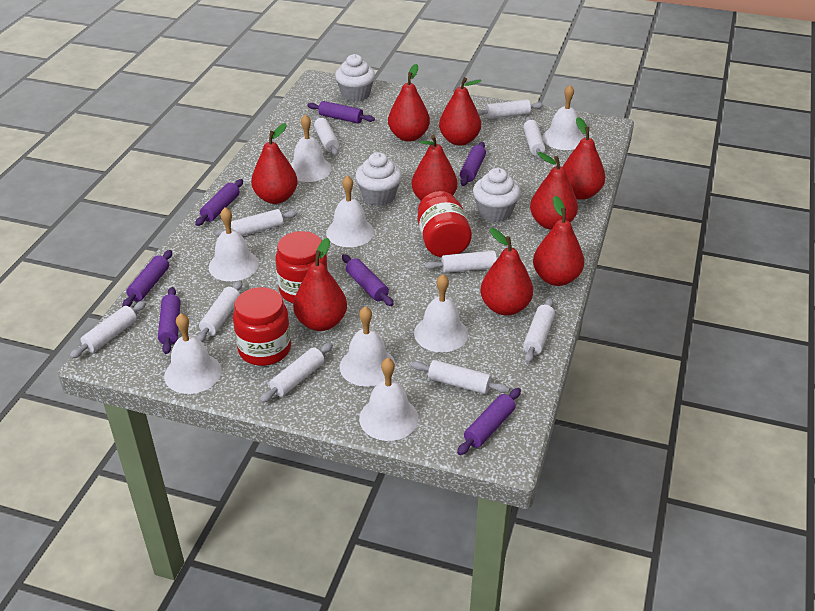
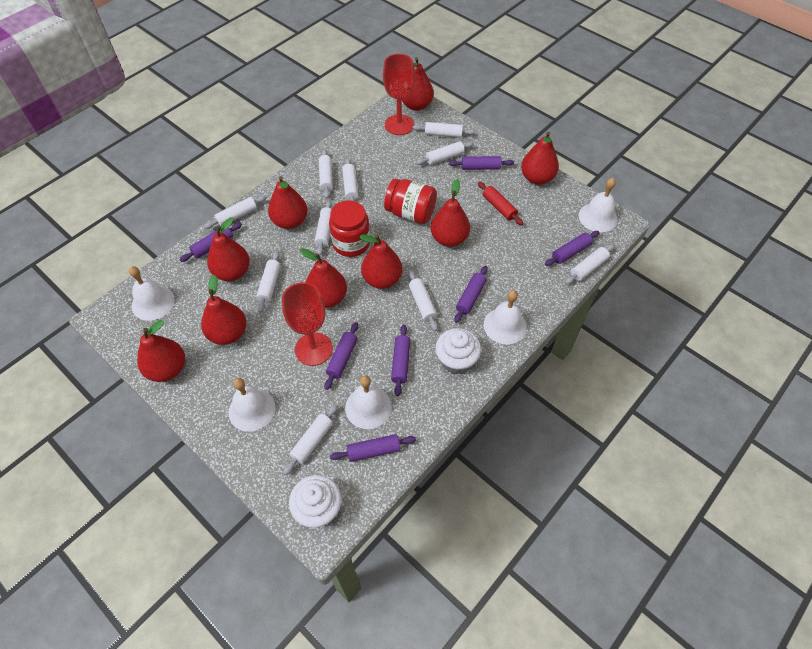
red goblet: none = 0 -> [282,282,333,366] [383,54,415,135] = 2
red jar: [233,287,291,366] [275,231,328,303] [418,191,472,257] = 3 -> [329,200,370,257] [384,179,437,224] = 2
red rolling pin: none = 0 -> [478,182,523,225] = 1
white bell: [164,313,222,394] [209,207,259,281] [290,114,332,182] [326,175,374,247] [340,306,396,387] [359,358,419,441] [414,274,468,352] [542,85,584,150] = 8 -> [129,266,175,321] [229,378,275,432] [345,375,392,429] [484,290,527,344] [579,178,617,232] = 5
white cupcake: [335,54,375,102] [355,152,402,206] [473,168,520,222] = 3 -> [289,475,342,528] [435,328,481,374] = 2

